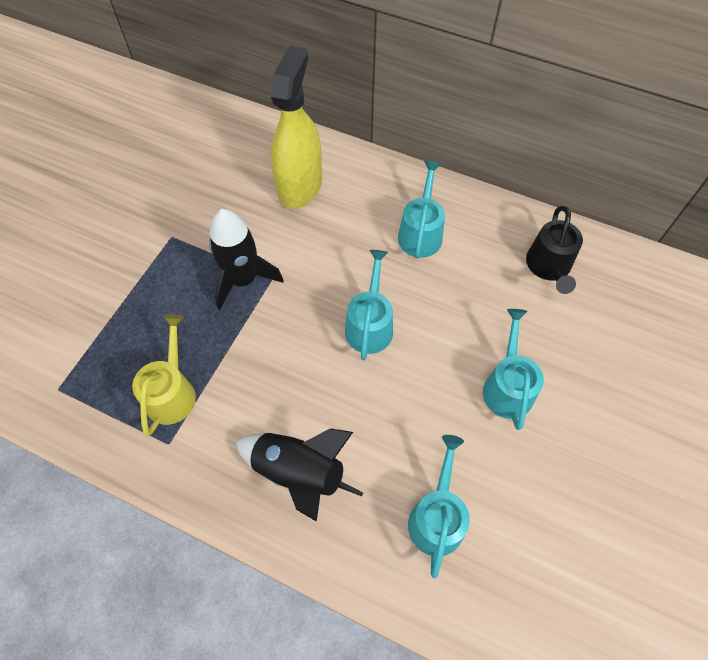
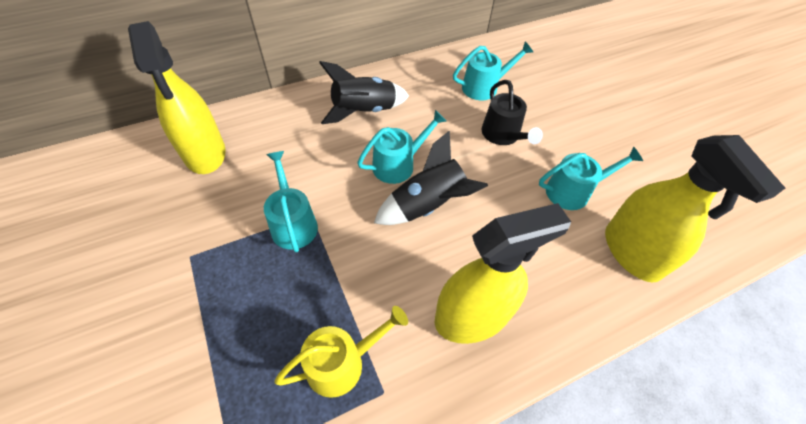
yellow spray bottle: [271,45,322,209] = 1 -> [128,21,226,174] [435,203,571,344] [605,135,785,283] = 3

